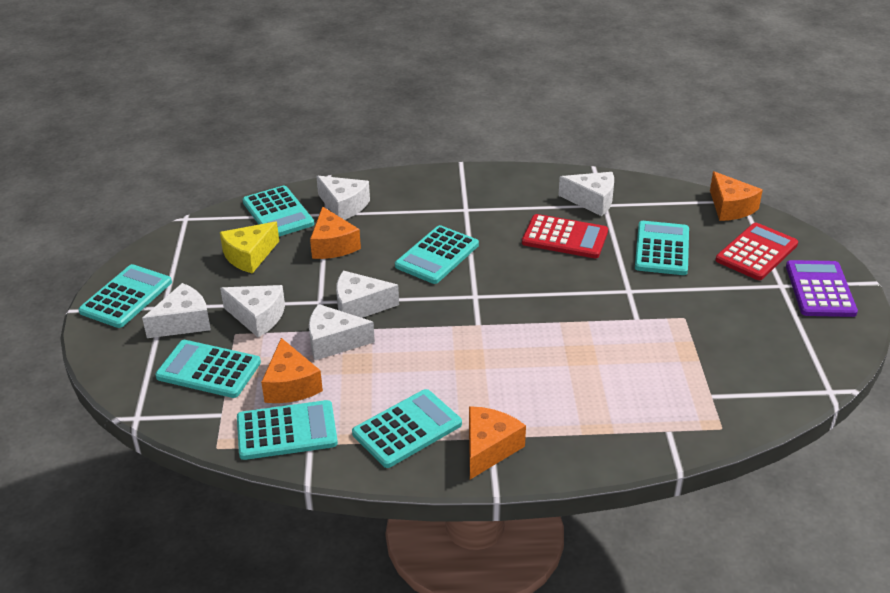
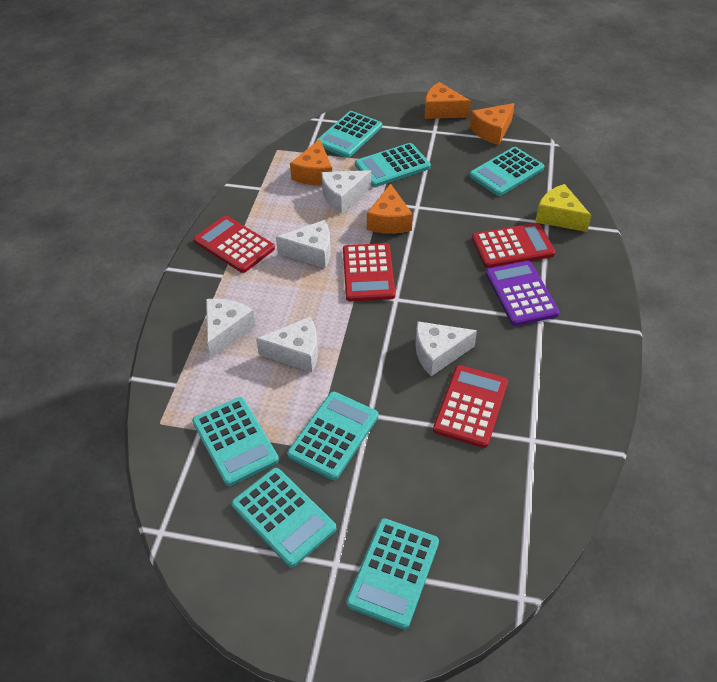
red calculator: [522,214,608,258] [715,223,798,280] = 2 -> [194,216,275,273] [343,243,395,301] [433,365,508,448] [472,223,555,268] = 4
white cheese: [142,283,211,338] [220,285,285,337] [309,304,375,360] [316,176,370,220] [336,271,399,318] [558,172,614,216] = 6 -> [206,298,256,359] [256,317,318,372] [276,220,331,268] [321,170,371,213] [416,321,477,376] = 5

